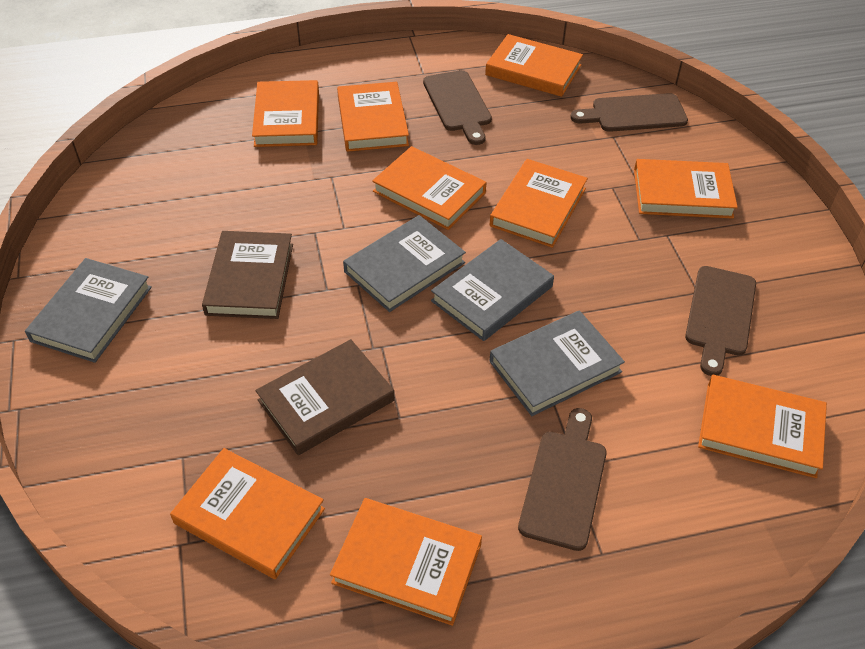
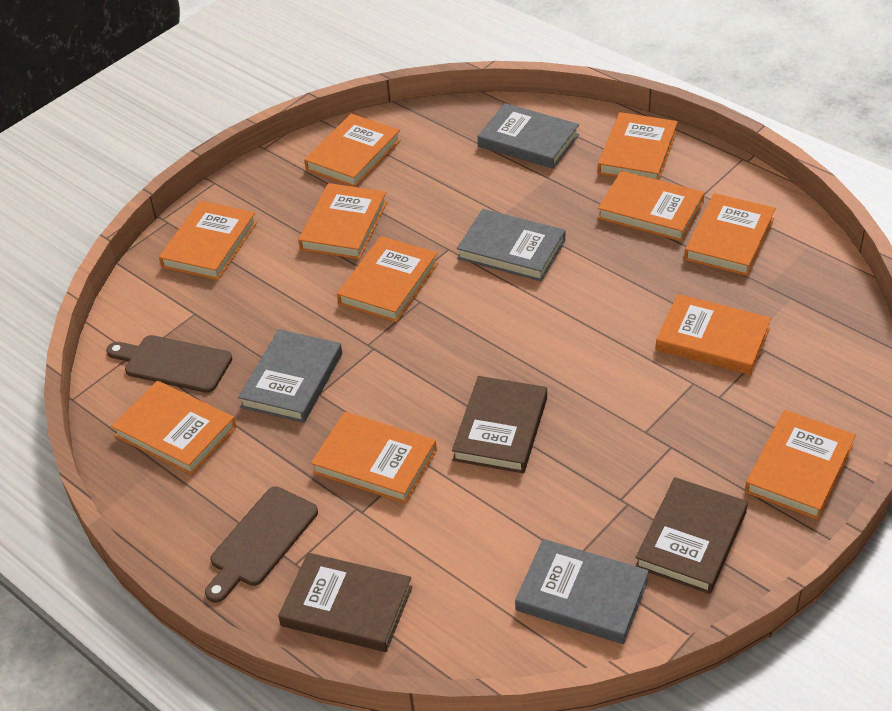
brown book: [202,231,293,319] [255,339,394,455] = 2 -> [278,552,413,652] [452,376,547,473] [635,477,748,594] = 3
brown cutting board: [423,70,492,145] [518,408,607,551] [570,93,688,132] [685,266,756,376] = 4 -> [106,335,232,393] [205,486,318,603] = 2
orange book: [170,448,325,579] [252,80,319,147] [330,498,482,626] [337,82,409,152] [372,146,487,230] [485,34,583,97] [490,159,588,248] [634,159,738,219] [698,375,827,478] = 9 -> [111,381,236,475] [159,201,257,280] [298,183,387,259] [304,114,401,187] [311,412,437,504] [337,236,438,322] [598,112,678,180] [598,171,704,241] [656,294,771,375] [684,193,776,276] [745,410,856,520] = 11

